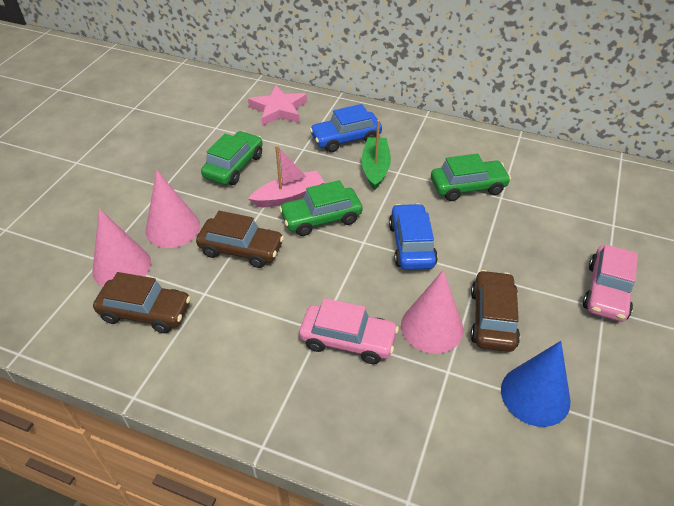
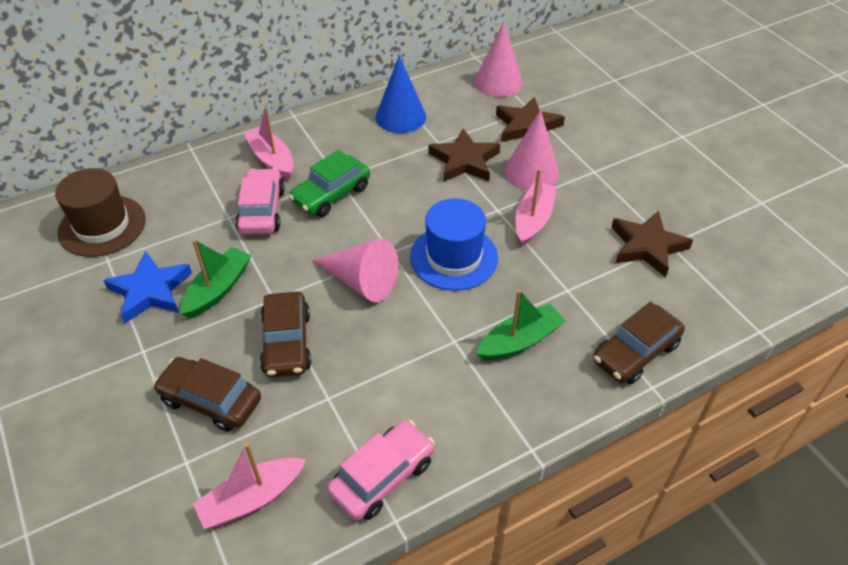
blue car: [310,104,382,152] [389,203,438,270] = 2 -> none = 0
blue hat: none = 0 -> [410,198,498,291] = 1
blue star: none = 0 -> [103,251,192,323] = 1
brown hat: none = 0 -> [55,168,146,257] = 1
brown star: none = 0 -> [429,128,500,182] [496,97,565,142] [611,211,693,277] = 3
green boat: [361,120,391,190] = 1 -> [180,239,251,318] [476,290,566,360] = 2
green car: [201,131,263,185] [279,180,362,236] [431,154,511,201] = 3 -> [288,150,370,217] = 1
pink boat: [248,145,325,207] = 1 -> [193,443,306,529] [244,107,293,179] [515,169,557,246] = 3
pink star: [248,85,307,126] = 1 -> none = 0

